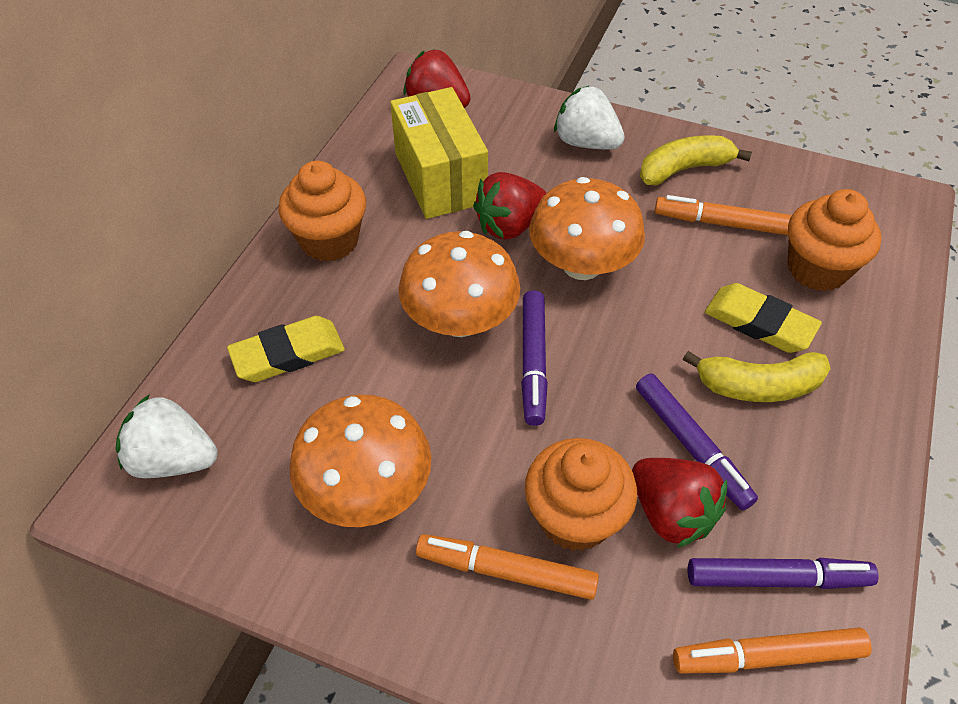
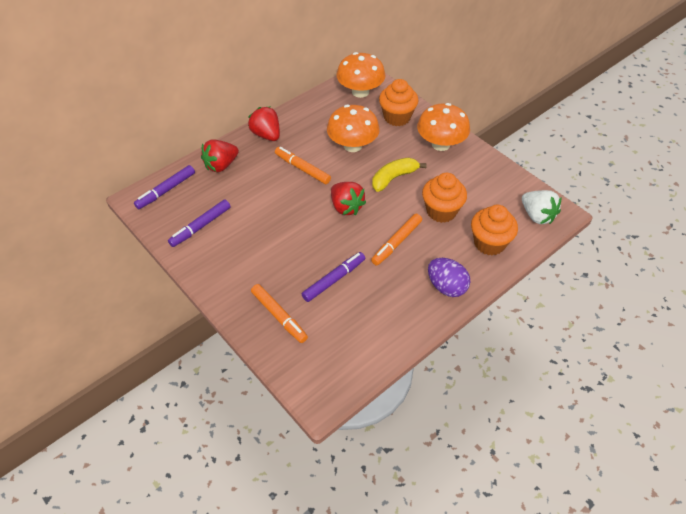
purple egg: none = 0 -> [428,258,470,297] = 1
white strawberry: [116,394,218,478] [554,86,625,150] = 2 -> [522,190,561,224] = 1
yellow banana: [640,135,752,186] [683,351,831,402] = 2 -> [372,158,427,192] = 1
yellow box: [390,87,488,219] = 1 -> none = 0
yellow eraser: [227,316,345,382] [705,283,822,353] = 2 -> none = 0

